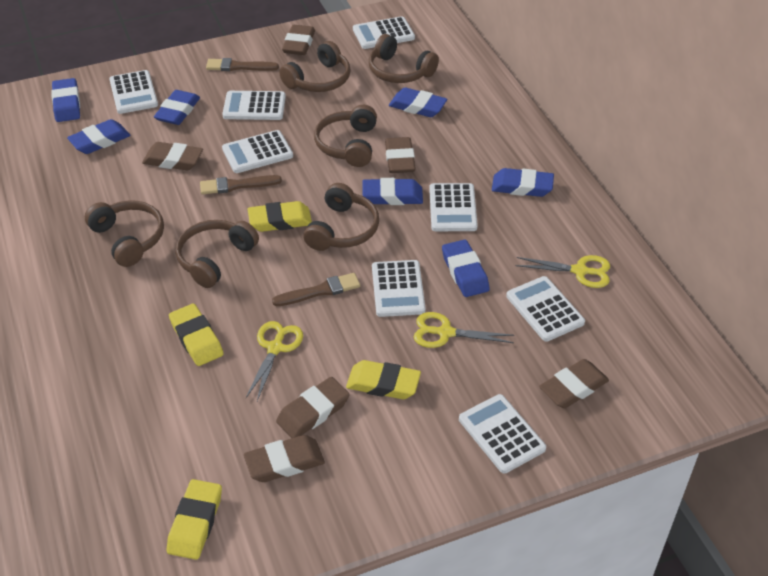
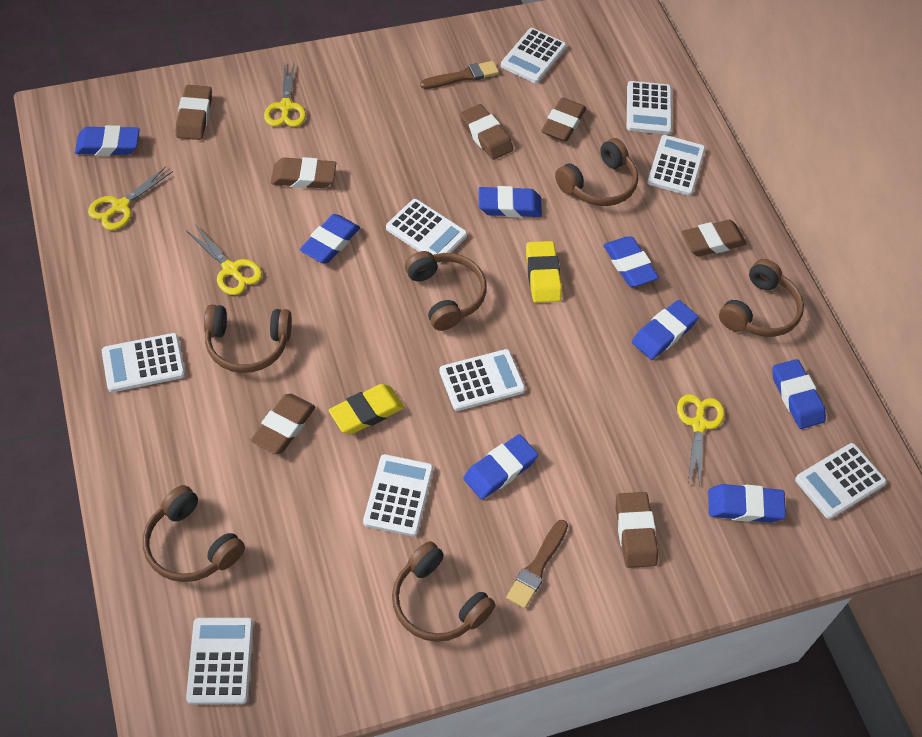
blue eraser: [51,78,80,122] [67,119,131,154] [154,90,200,125] [362,178,423,205] [389,88,447,117] [442,240,490,297] [492,168,554,197] = 7 -> [75,125,140,156] [300,214,360,264] [463,434,538,500] [479,186,542,218] [603,236,659,287] [632,300,699,360] [708,484,786,523] [772,359,826,429] = 8
brown brush: [200,175,282,195] [206,58,279,71] [272,273,360,306] = 3 -> [420,61,499,89] [506,520,568,609] = 2
brown eraser: [142,142,203,170] [244,435,325,482] [276,377,350,438] [282,25,315,55] [385,137,416,173] [539,359,609,408] = 6 -> [176,85,212,140] [251,393,315,454] [271,157,336,188] [460,104,513,160] [541,97,586,142] [616,492,658,568] [681,220,747,256] = 7
white calculator: [109,70,158,114] [222,91,286,120] [222,130,293,173] [353,16,415,49] [372,260,426,317] [429,183,478,231] [459,394,546,474] [506,276,585,342] = 8 -> [102,333,185,392] [186,618,254,705] [363,454,433,537] [386,199,467,264] [439,349,525,411] [501,28,567,83] [627,81,672,135] [647,135,705,196] [795,443,887,519] = 9
yellow eraser: [167,479,222,560] [169,304,224,366] [248,201,312,232] [346,360,421,399] = 4 -> [329,384,404,434] [526,241,562,303] = 2
yellow scissors: [246,321,303,401] [414,312,514,348] [515,255,610,288] = 3 -> [88,167,173,230] [187,226,262,295] [264,63,306,127] [677,394,725,488] = 4

